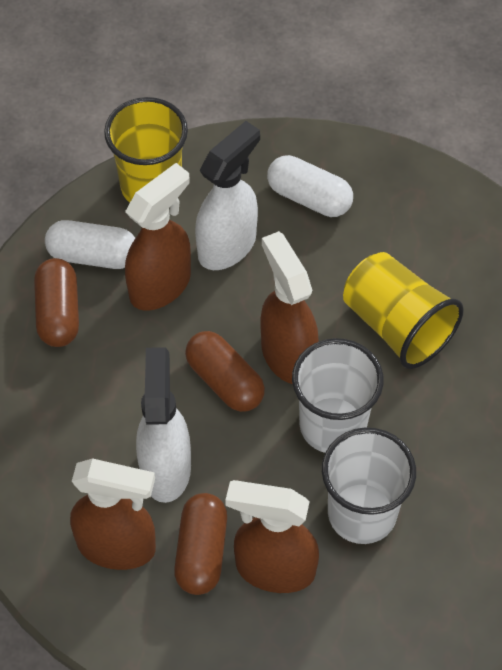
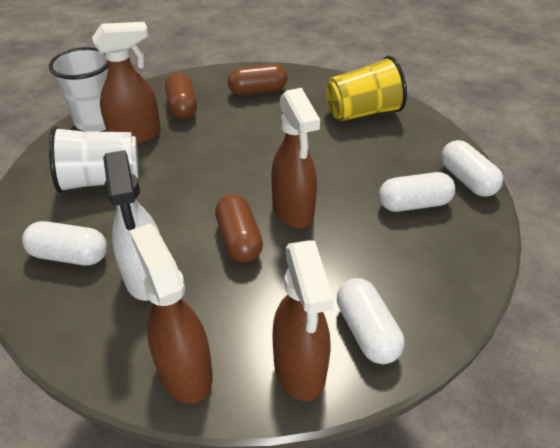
white capsule: [45,220,135,269] [267,155,353,217] = 2 -> [22,221,107,265] [337,278,404,364] [379,172,455,212] [441,140,503,197] = 4
white spray bottle: [136,347,191,503] [195,121,260,270] = 2 -> [103,150,160,301] = 1
yellow cup: [104,97,188,203] [343,252,464,369] = 2 -> [326,56,407,121] = 1

